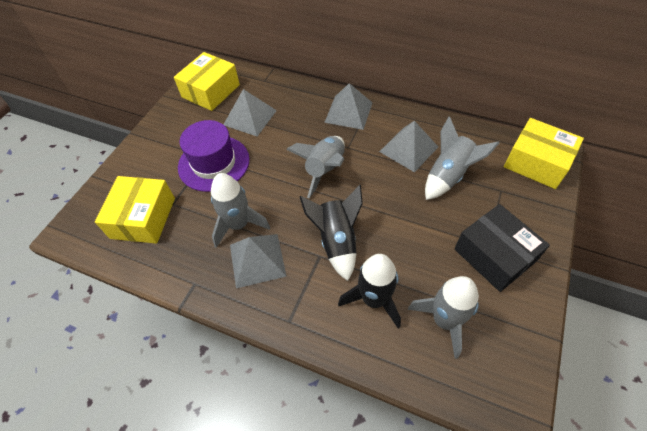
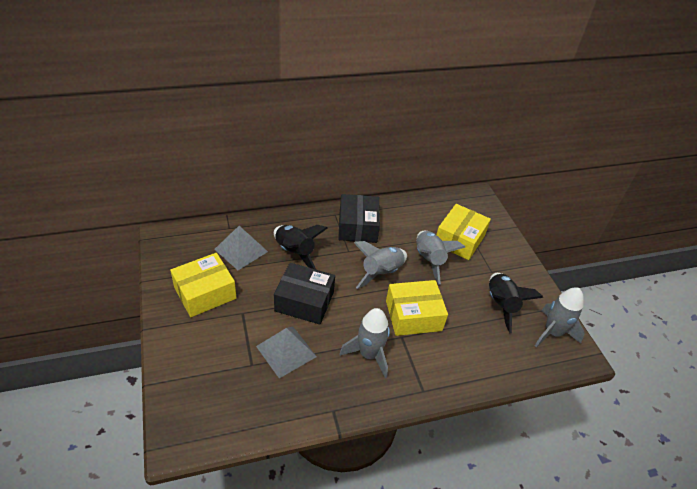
black box: [454,204,550,292] = 1 -> [274,263,335,324] [338,194,380,243] = 2
grey pyramid: [223,89,277,137] [230,234,287,288] [324,83,372,130] [379,121,438,172] = 4 -> [214,226,268,270] [256,327,317,378] = 2
purple hat: [178,120,250,192] = 1 -> none = 0

